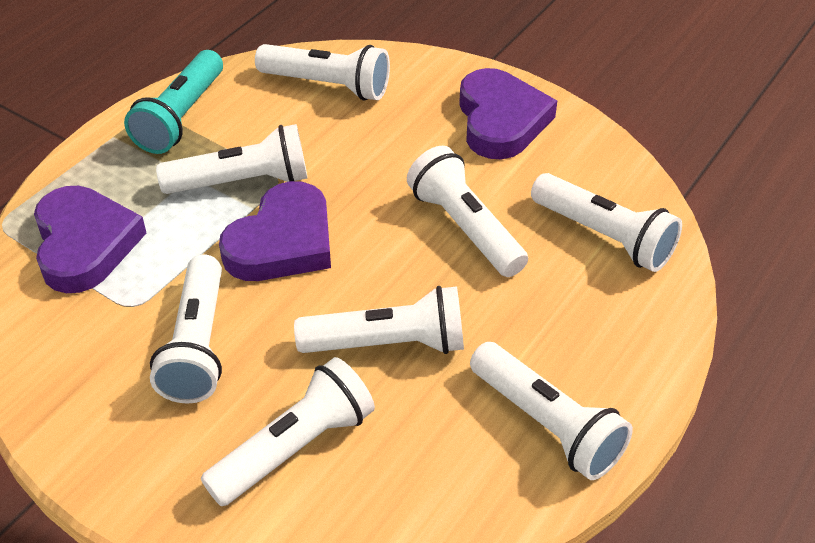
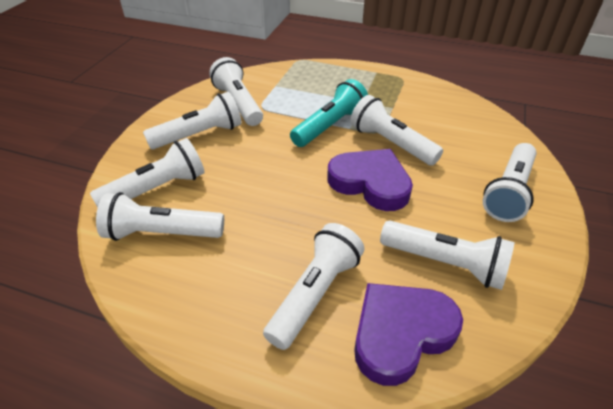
purple heart: [34,186,146,293] [219,181,331,281] [459,68,557,159] = 3 -> [327,149,413,211] [354,283,463,386] = 2

